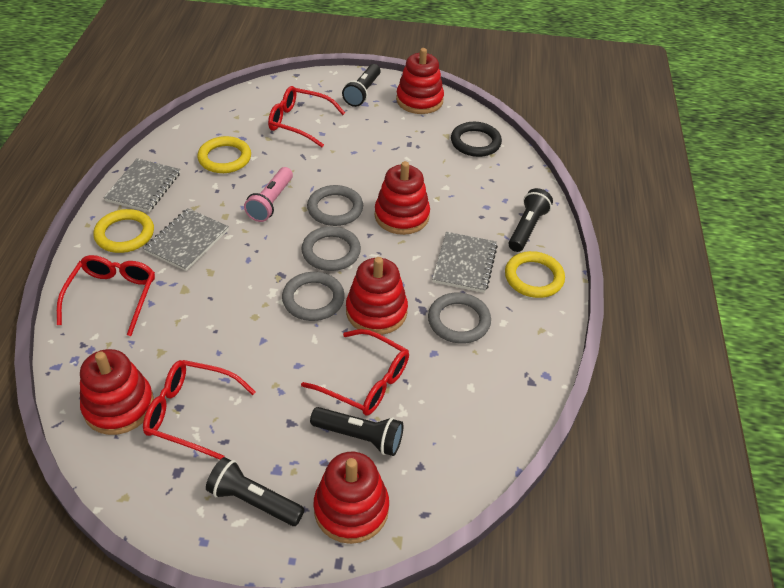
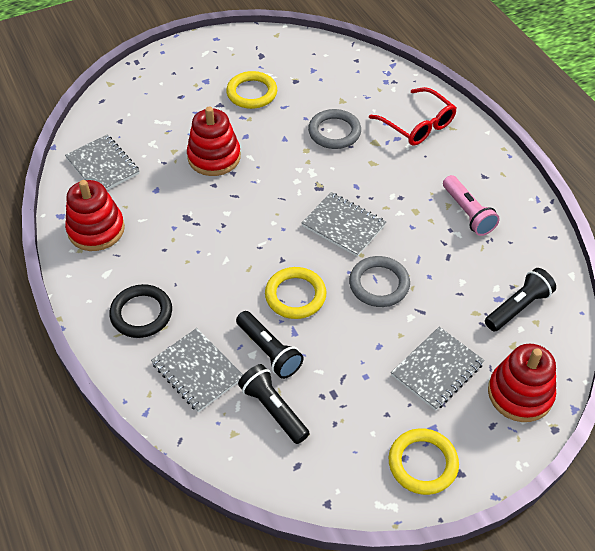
black flashlight: [206,457,305,526] [310,407,403,456] [342,64,381,107] [509,188,553,252] = 4 -> [236,311,304,379] [238,364,310,444] [485,268,556,332] = 3
grey notebook: [103,158,180,212] [143,208,229,271] [432,232,498,293] = 3 -> [65,135,140,190] [151,328,243,413] [302,192,386,257] [391,327,485,411] = 4
grey ring: [282,272,345,321] [301,226,361,271] [307,185,363,226] [428,293,491,344] = 4 -> [308,109,361,149] [349,256,410,307] = 2
red glasses: [57,255,155,336] [143,360,256,460] [268,86,345,147] [301,329,409,416] = 4 -> [369,87,457,146] = 1
red stacking toy: [80,349,154,435] [314,452,389,544] [346,257,408,335] [375,161,430,235] [396,48,444,114] = 5 -> [65,180,125,251] [187,107,241,176] [488,343,556,422] = 3

